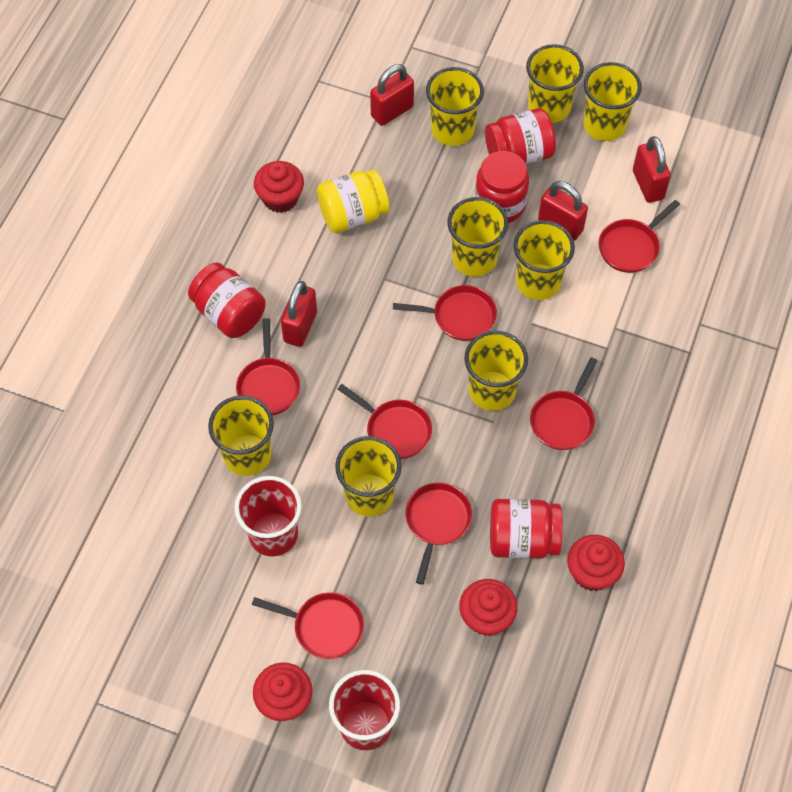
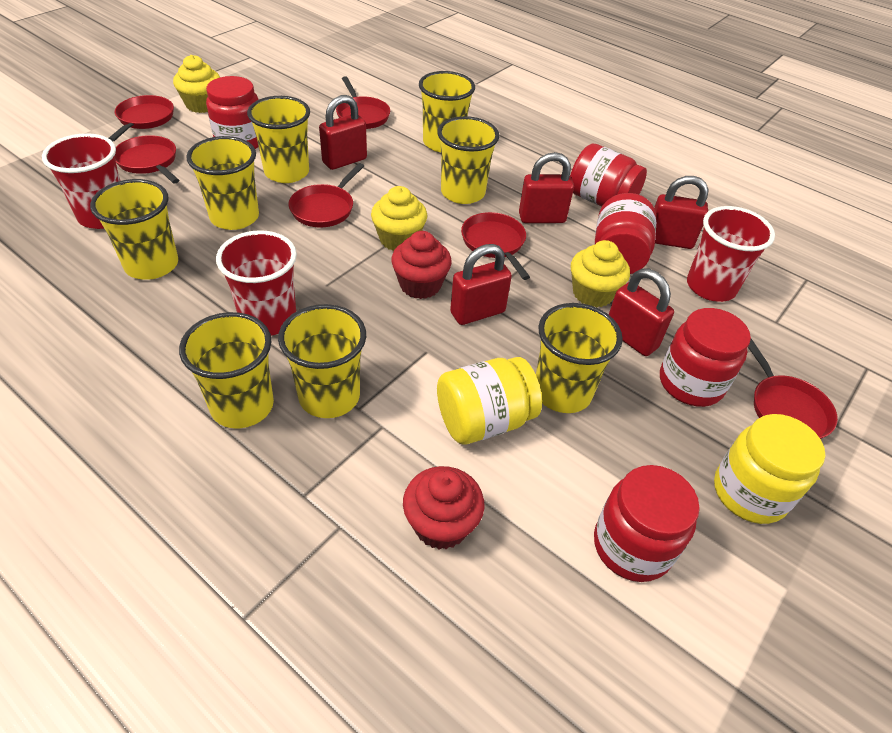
red cup: [234,476,302,557] [329,670,400,750] = 2 -> [42,133,121,229] [216,230,297,335] [687,206,775,302] = 3
red cupcake: [253,662,312,721] [254,161,304,213] [459,579,517,636] [567,535,625,591] = 4 -> [391,231,452,299] [403,466,485,550] = 2
red jar: [188,262,266,338] [475,151,529,223] [485,108,556,165] [490,499,563,559] = 4 -> [206,76,259,149] [570,144,647,206] [594,465,700,582] [595,193,656,274] [660,308,751,407] = 5
red padlock: [281,281,317,347] [370,64,414,126] [538,181,588,241] [633,136,671,203] = 4 -> [319,95,367,170] [450,244,512,325] [519,152,574,223] [609,269,674,356] [654,176,709,249] = 5
red pan: [236,318,300,416] [252,592,364,659] [338,384,432,459] [393,285,497,341] [405,482,472,585] [530,357,598,450] [599,200,680,273] = 7 -> [109,95,174,141] [115,135,179,184] [288,163,364,227] [336,76,390,129] [461,212,530,280] [748,339,838,439] = 6
yellow cupcake: none = 0 -> [173,55,220,113] [371,186,427,251] [571,240,630,308] = 3
yellow jar: [317,170,389,233] = 1 -> [437,357,542,444] [714,414,825,524] = 2

